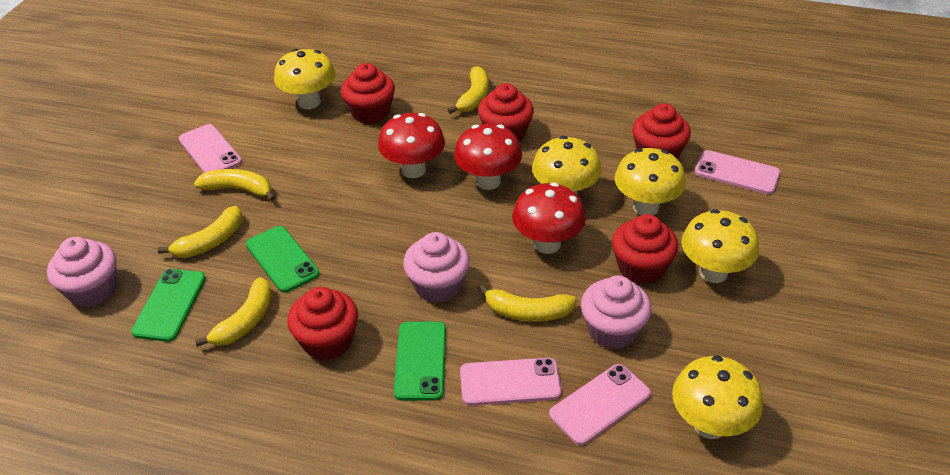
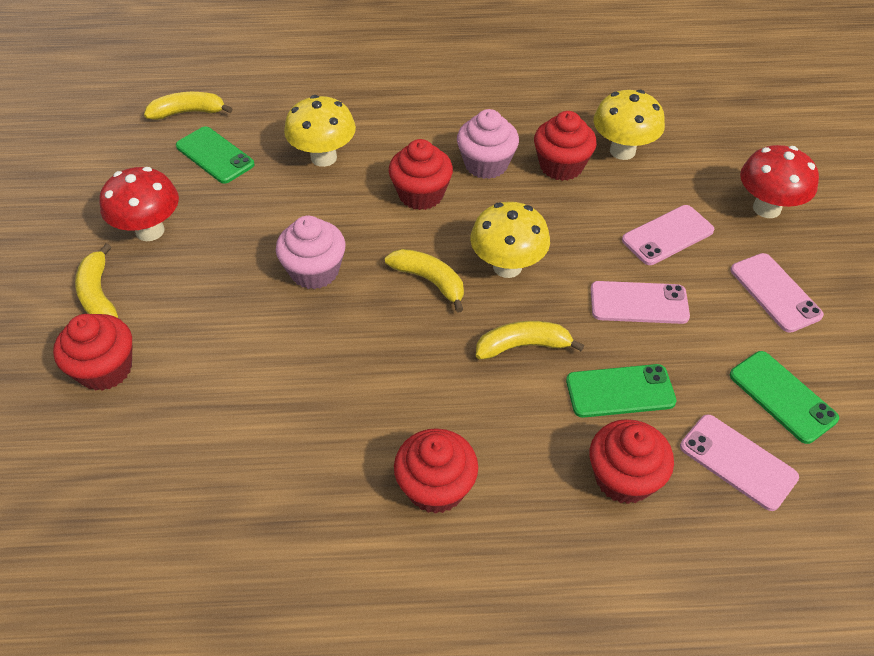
pink cupcake: [47,237,117,307] [403,232,470,303] [581,276,651,349] = 3 -> [276,216,346,289] [457,109,519,179] = 2
red mushroom: [378,113,445,178] [454,124,522,190] [512,182,586,254] = 3 -> [99,167,179,241] [740,145,819,218] = 2
yellow banana: [158,206,242,258] [194,169,276,201] [195,277,272,347] [447,66,489,114] [477,284,577,322] = 5 -> [75,244,118,318] [144,92,233,120] [385,249,464,313] [476,321,585,360] = 4
yellow mushroom: [274,49,336,109] [532,136,602,195] [614,148,686,215] [672,355,763,439] [681,209,759,283] = 5 -> [284,95,356,167] [470,202,550,278] [593,90,665,160] = 3

